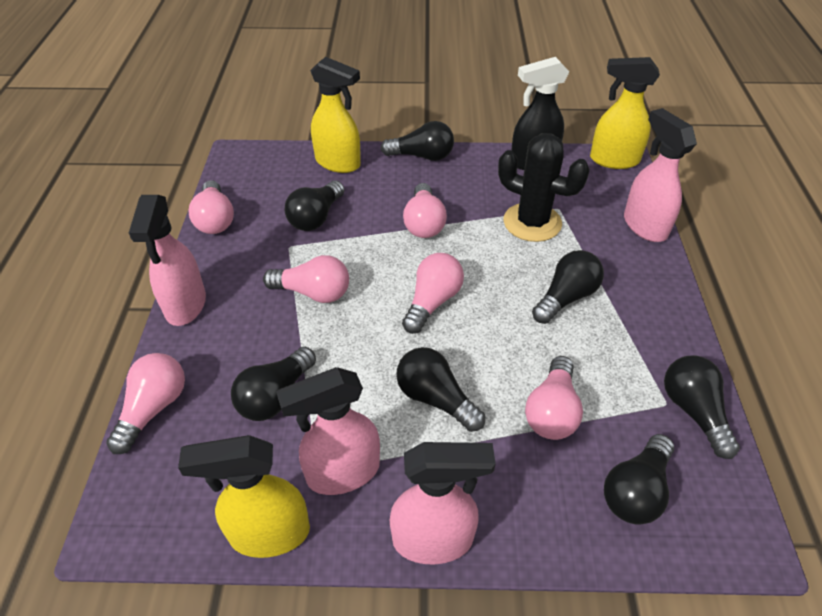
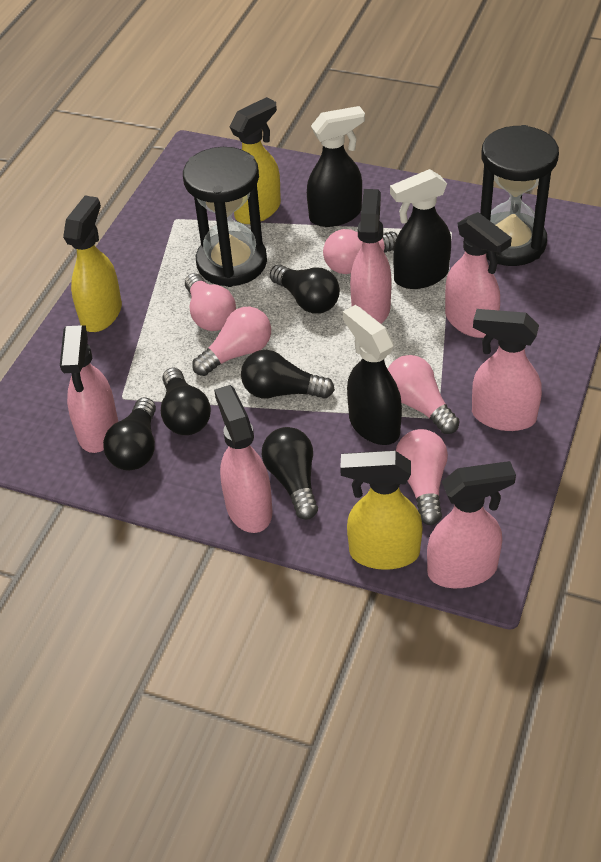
black cactus: [498,133,590,242] = 1 -> none = 0
black hourglass: none = 0 -> [183,147,267,287] [480,125,559,266] = 2
black light bulb: [231,347,316,421] [285,180,344,231] [381,121,454,161] [396,347,485,432] [532,250,604,324] [604,434,674,524] [664,355,740,459] = 7 -> [103,397,156,470] [161,368,211,435] [241,350,335,399] [262,427,318,520] [270,265,340,314] = 5
black spray bottle: [511,57,569,170] = 1 -> [307,106,365,227] [343,305,402,445] [390,169,451,289] = 3
pink light bulb: [106,353,185,454] [189,180,234,234] [263,255,349,303] [402,253,464,334] [403,183,447,238] [525,356,583,440] = 6 -> [185,273,236,331] [192,307,271,376] [323,229,398,274] [388,355,460,434] [396,429,448,525] = 5
pink spray bottle: [129,195,206,326] [276,367,380,495] [390,442,496,564] [624,108,697,242] = 4 -> [60,325,118,453] [214,385,272,533] [350,189,392,324] [427,461,516,588] [445,212,512,338] [472,309,542,431] = 6

